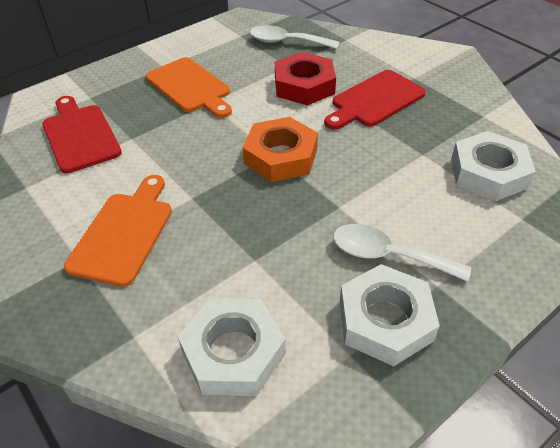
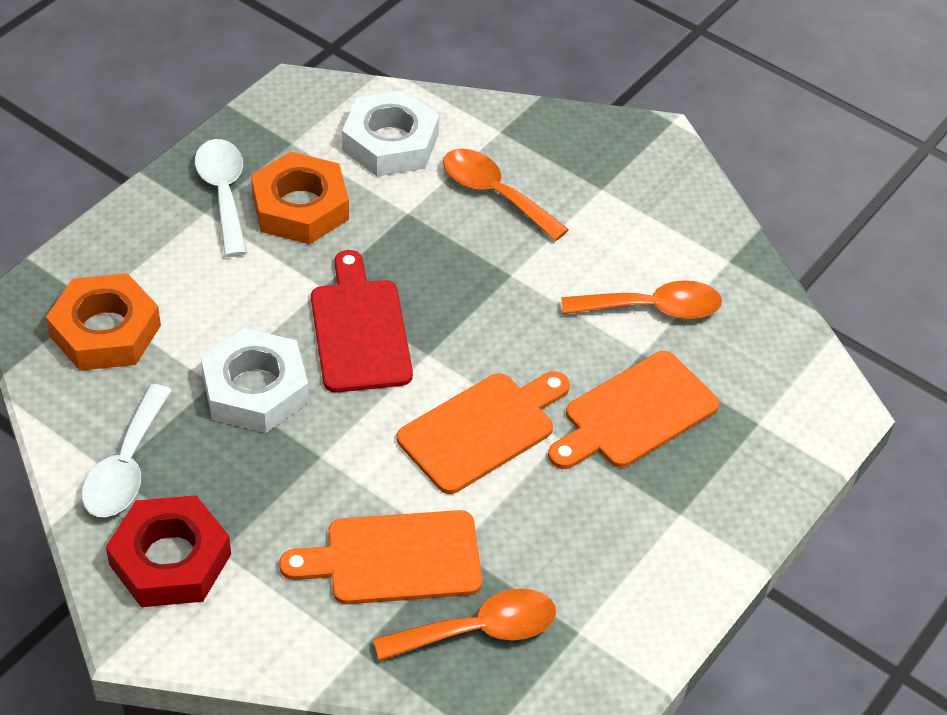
orange cutting board: [64,175,172,287] [146,57,232,118] = 2 -> [279,510,482,604] [397,371,570,494] [548,351,719,469] = 3
orange nut: [243,117,318,182] = 1 -> [46,273,161,371] [251,152,349,244] = 2
orange spoon: none = 0 -> [373,589,556,661] [443,149,569,241] [561,280,722,319] = 3
red cutting board: [43,96,122,173] [324,70,426,130] = 2 -> [311,250,413,393] = 1
white nut: [177,298,286,396] [340,264,440,366] [451,131,536,201] = 3 -> [201,328,309,433] [342,90,439,176] = 2

